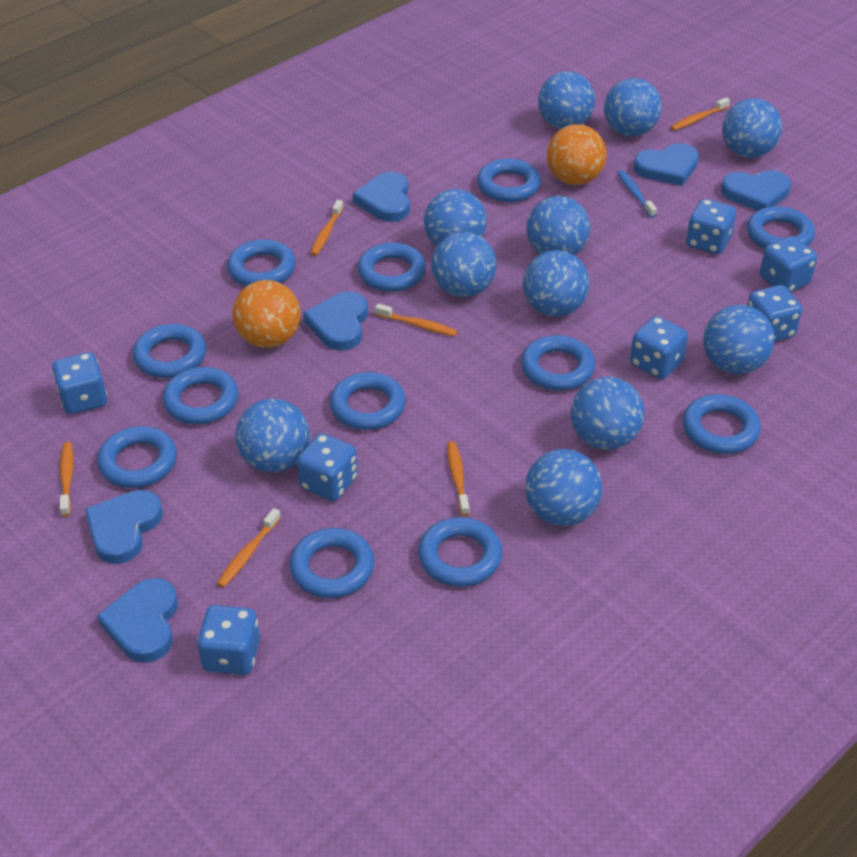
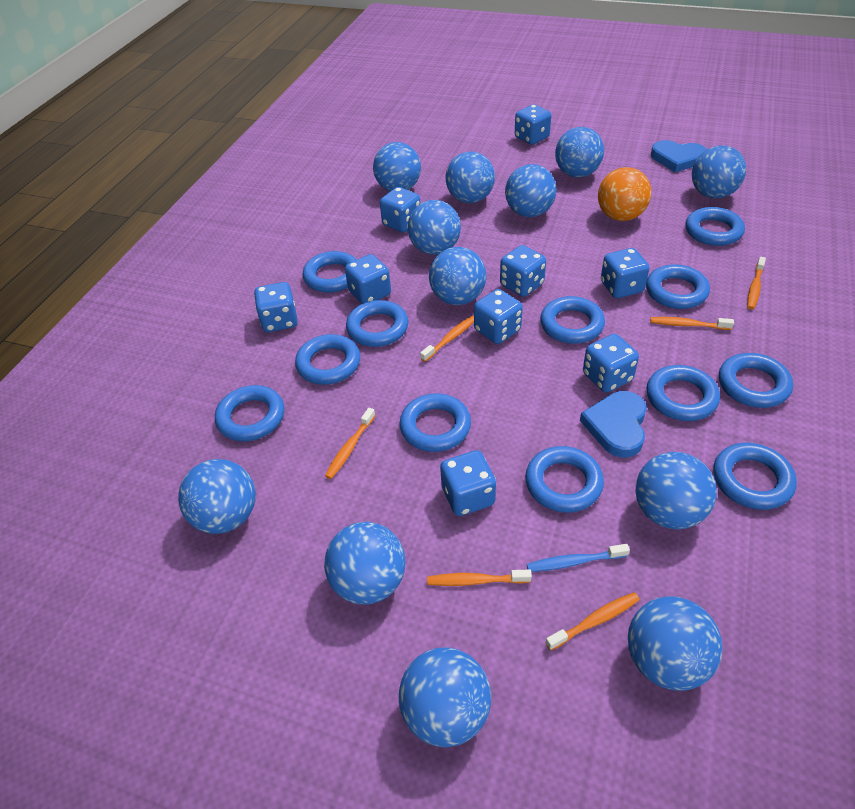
blue ball: [235,398,310,472] [424,189,487,247] [431,232,497,297] [523,250,590,317] [525,449,602,526] [526,196,590,255] [538,71,595,129] [571,377,644,450] [604,78,662,137] [703,305,774,374] [722,98,782,158] = 11 -> [178,459,256,534] [324,522,406,604] [373,142,421,191] [399,647,491,747] [407,200,461,255] [429,247,486,305] [445,151,495,203] [505,164,557,217] [555,127,604,178] [628,596,723,691] [636,452,717,529] [692,145,746,198] = 12
blue dice: [52,352,108,414] [197,605,260,675] [297,433,357,501] [630,316,688,379] [686,199,736,254] [747,285,802,342] [760,236,817,292] = 7 -> [254,282,298,332] [345,254,391,304] [380,187,421,233] [440,450,496,516] [474,289,523,344] [500,245,546,297] [515,104,551,145] [583,334,639,393] [601,248,650,298] = 9
blue heart: [85,490,163,564] [97,578,178,663] [303,291,368,351] [353,172,410,222] [634,143,699,186] [721,170,791,211] = 6 -> [580,391,647,457] [651,140,707,172] = 2
orange ball: [232,280,301,348] [547,124,606,185] = 2 -> [598,167,652,221] = 1

